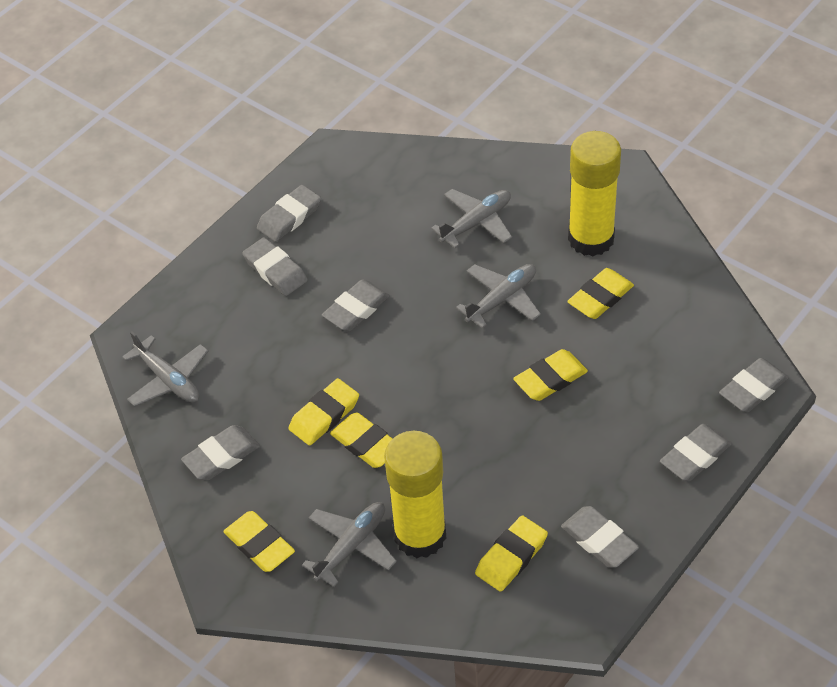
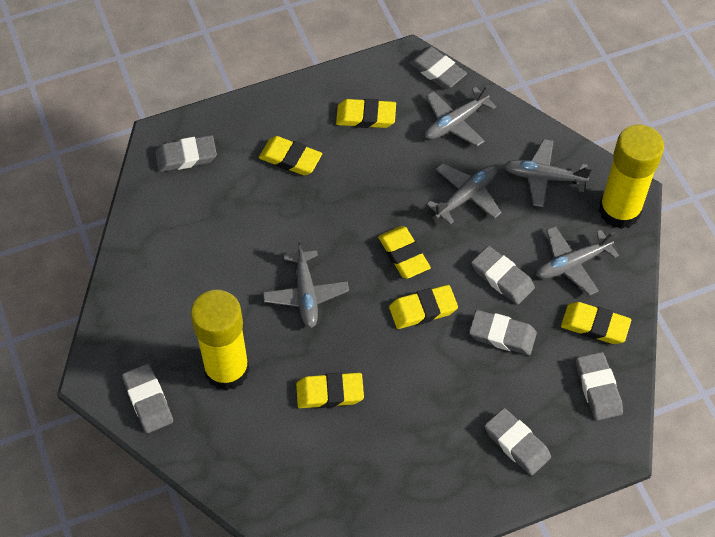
grey plane: [122,331,208,407] [302,502,397,587] [431,189,512,248] [456,264,541,329] = 4 -> [263,240,349,328] [425,84,497,146] [427,163,501,225] [504,139,592,207] [536,226,619,296] = 5

